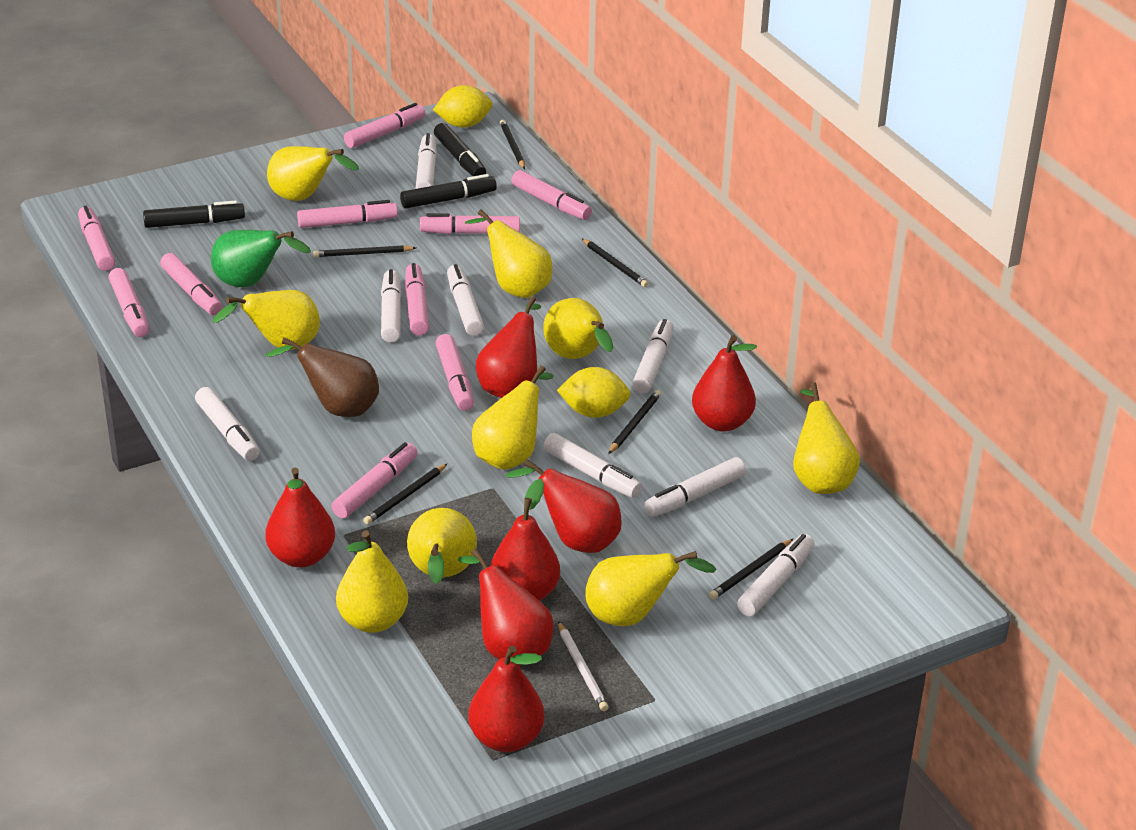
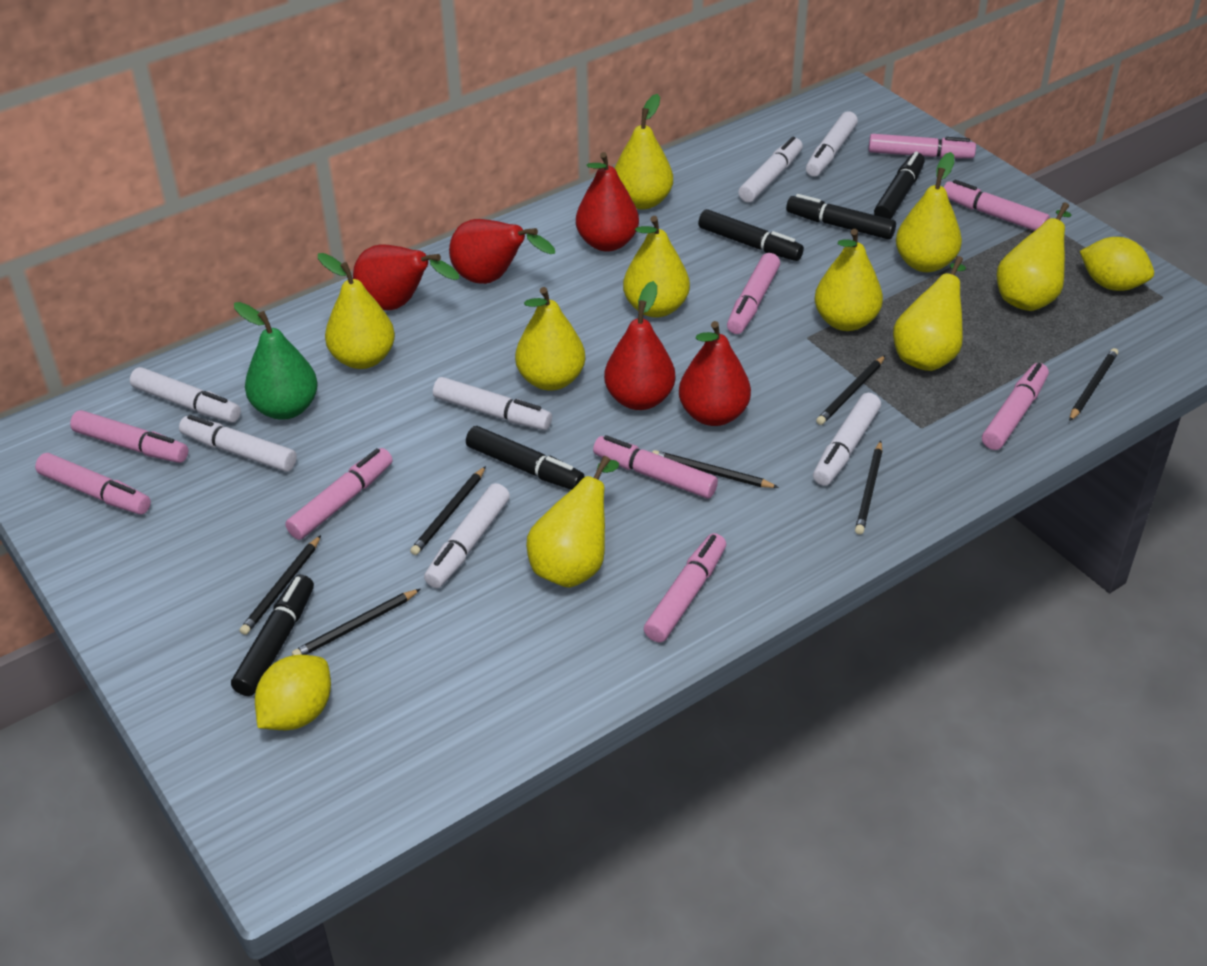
black marker: [143,200,245,228] [400,174,497,209] [434,123,486,176] = 3 -> [231,575,314,696] [466,426,585,490] [698,209,804,261] [786,194,896,239] [874,152,925,219] = 5
black pencil: [313,245,416,257] [363,464,447,525] [500,120,525,169] [582,239,648,287] [608,390,661,454] [709,539,793,599] = 6 -> [240,535,321,635] [292,589,420,655] [410,466,486,555] [652,450,779,488] [816,356,885,425] [855,441,882,535] [1069,348,1118,421] = 7
brown pear: [265,337,379,417] = 1 -> none = 0
pink marker: [78,206,115,271] [109,268,149,337] [160,253,223,315] [297,200,398,228] [331,442,417,519] [344,103,425,148] [405,263,429,336] [420,213,520,234] [435,334,474,411] [511,170,592,220] = 10 -> [35,453,151,515] [70,410,188,463] [285,448,393,540] [593,435,718,499] [644,533,726,642] [727,253,780,334] [869,134,976,159] [944,180,1050,231] [982,363,1049,450] = 9
red pear: [265,467,335,567] [458,548,554,666] [468,645,545,752] [476,296,541,398] [490,479,560,601] [505,459,622,553] [692,335,757,432] = 7 -> [353,245,459,310] [449,219,555,284] [576,152,639,252] [604,281,675,410] [679,321,751,426] = 5
white marker: [195,387,260,461] [381,269,402,343] [416,133,437,189] [447,264,484,336] [544,433,642,498] [632,319,674,394] [644,457,746,517] [737,534,815,616] = 8 -> [130,367,241,423] [179,415,297,472] [424,483,510,588] [433,377,552,430] [738,136,803,203] [806,111,858,177] [813,393,881,486] = 7
white pencil: [558,621,609,711] = 1 -> none = 0

